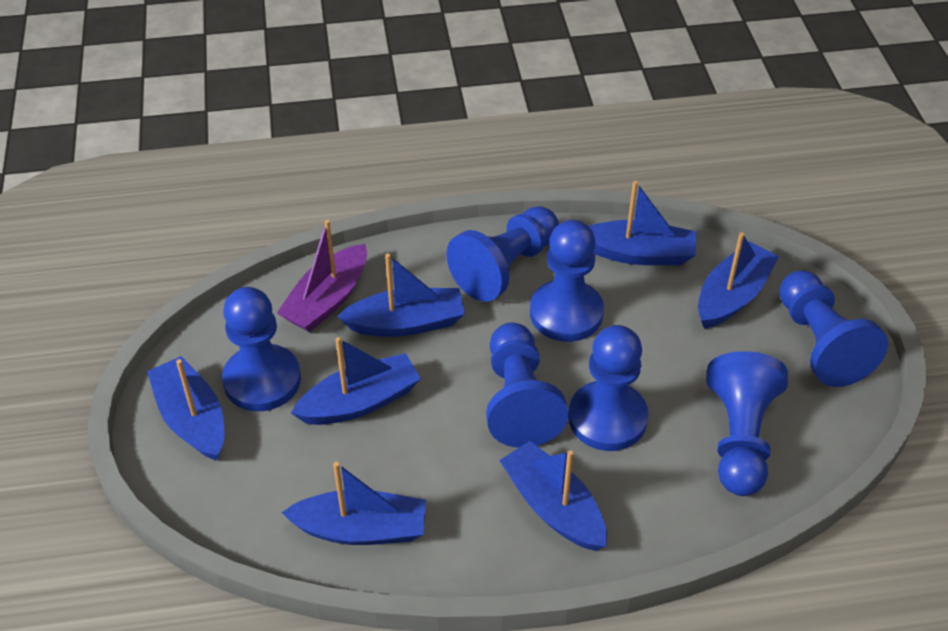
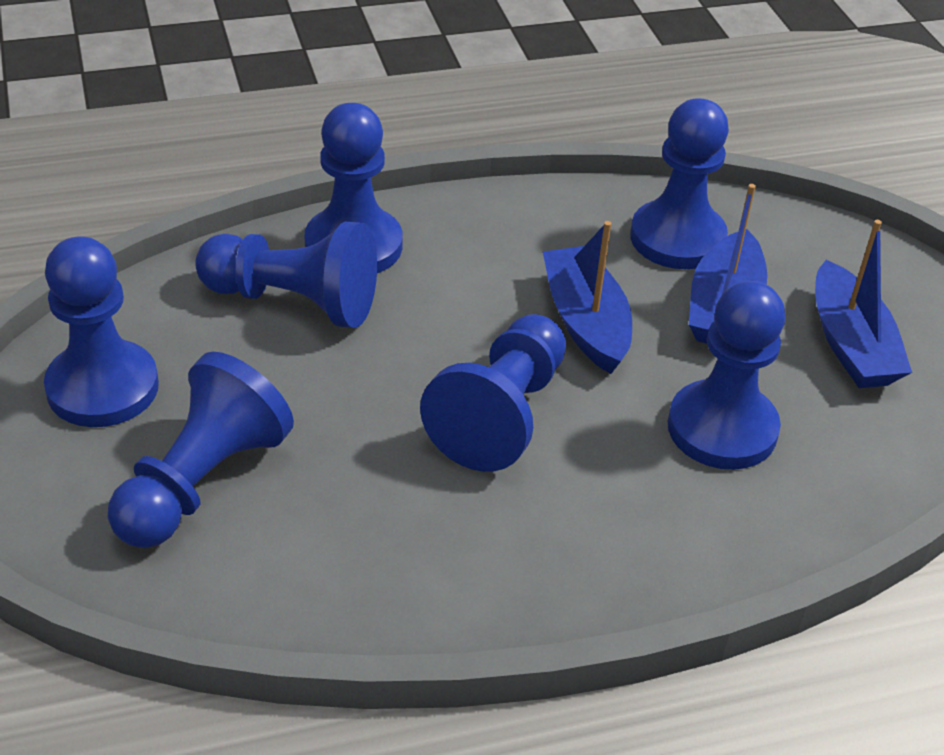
blue boat: [147,356,224,461] [281,462,426,545] [291,337,421,425] [338,253,465,337] [499,441,607,551] [589,181,696,265] [698,232,779,329] = 7 -> [543,221,632,374] [689,184,767,344] [815,220,912,388] = 3
purple boat: [277,220,367,332] = 1 -> none = 0

